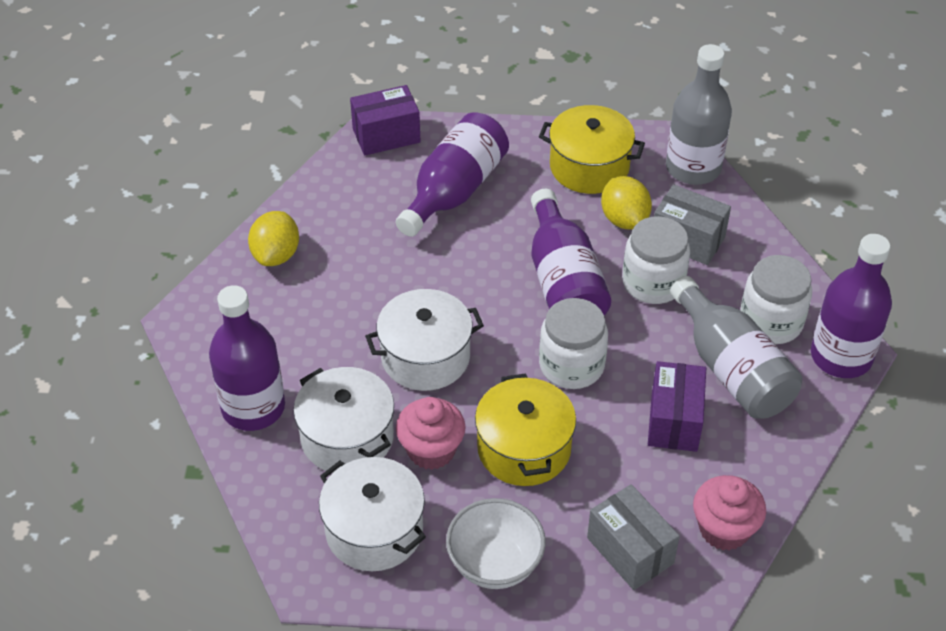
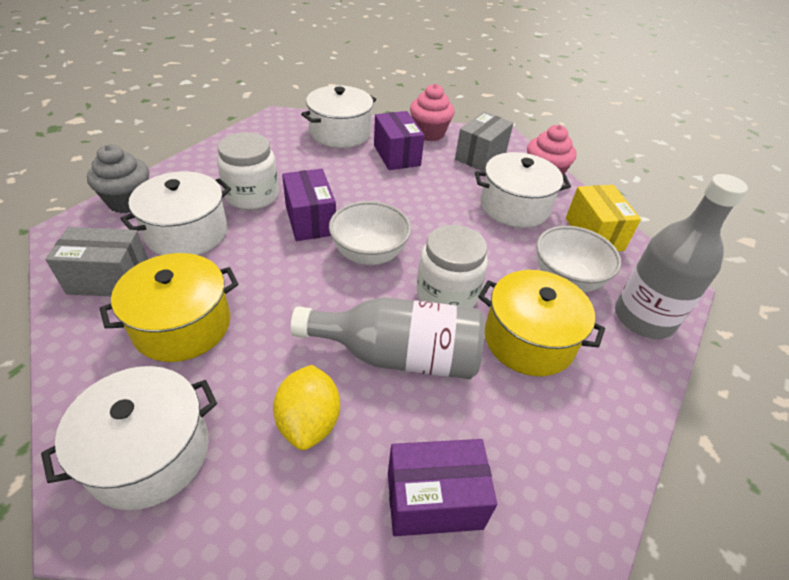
grey cupcake: none = 0 -> [87,144,149,213] = 1
purple bottle: [209,285,285,431] [396,112,509,237] [531,189,611,316] [811,234,892,378] = 4 -> none = 0
purple box: [350,85,421,156] [648,361,706,452] = 2 -> [282,169,336,241] [374,111,424,170] [388,439,497,536] = 3
white bowl: [446,498,546,589] = 1 -> [329,201,411,265] [536,226,621,292] = 2
white jar: [539,298,608,389] [622,216,690,304] [740,255,812,344] = 3 -> [217,132,279,210] [417,225,488,308] = 2
white pot: [293,367,394,473] [319,457,426,571] [365,289,484,391] = 3 -> [41,366,217,510] [120,171,231,255] [301,85,376,148] [475,152,571,228] = 4
yellow box: none = 0 -> [566,185,641,251] = 1
yellow lemon: [248,211,299,266] [601,176,652,230] = 2 -> [273,365,340,450] = 1

